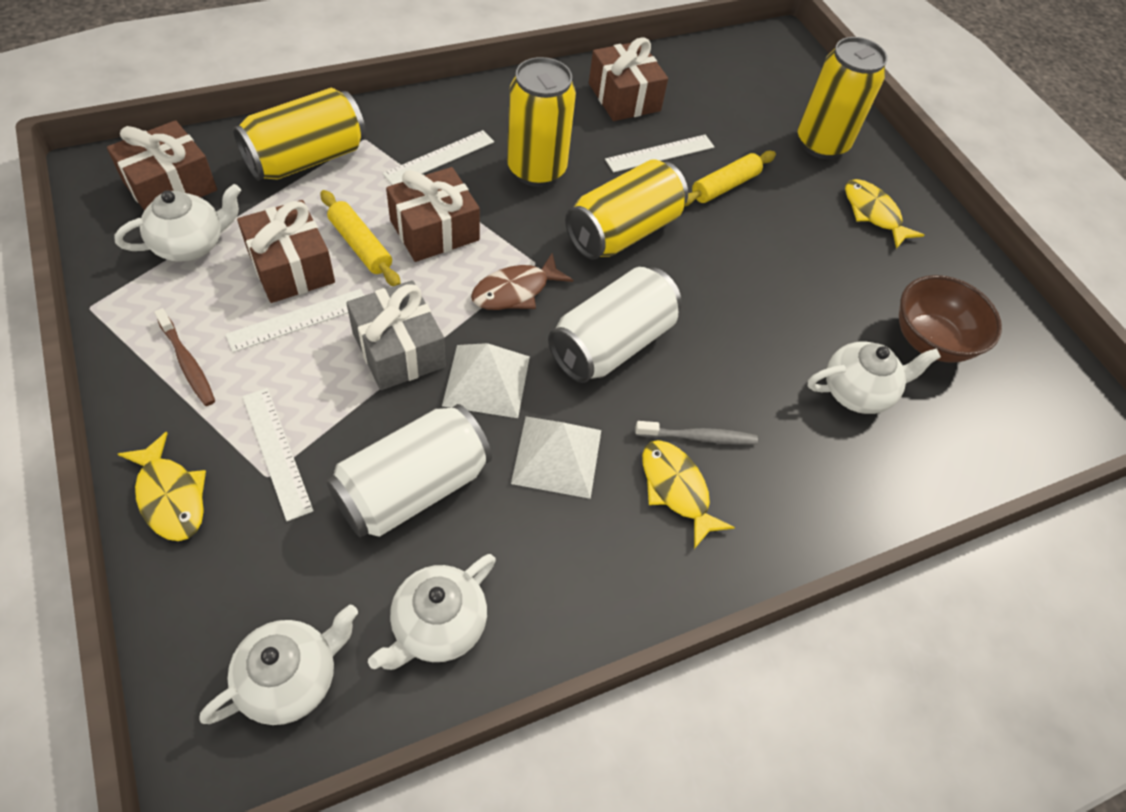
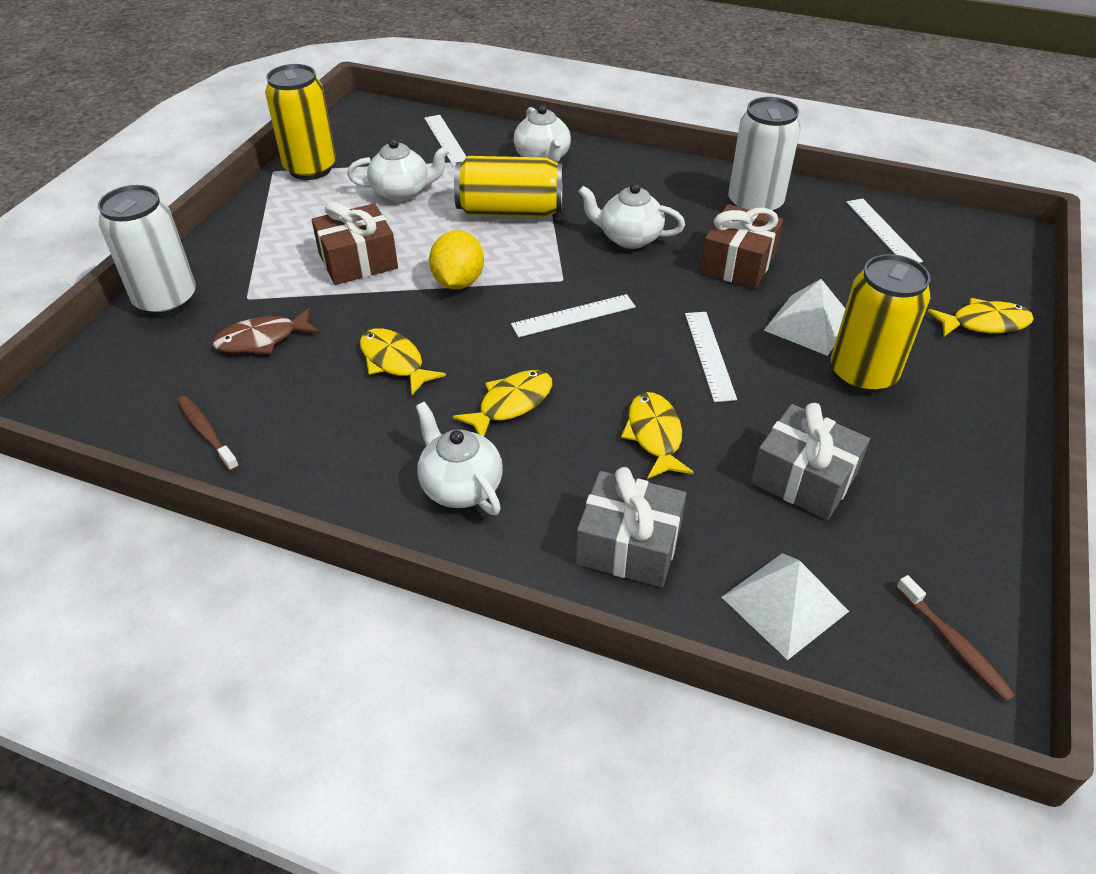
brown bowl: [899,275,1002,363] = 1 -> none = 0
brown gift: [107,120,217,210] [237,200,335,303] [386,167,480,262] [589,37,668,121] = 4 -> [312,201,398,285] [700,204,783,289] = 2
brown toothbrush: [154,308,215,406] = 1 -> [177,396,239,472] [896,575,1016,702] = 2
grey gift: [346,280,446,390] = 1 -> [576,467,686,587] [751,403,870,520] = 2
grey toothbrush: [635,421,758,445] = 1 -> none = 0
yellow can: [233,87,366,181] [507,57,576,187] [565,159,688,260] [798,37,888,159] = 4 -> [265,64,336,180] [454,156,563,217] [831,254,930,394] = 3
yellow fish: [118,432,206,541] [642,440,735,549] [845,179,924,249] = 3 -> [360,328,446,395] [453,370,552,437] [621,392,694,479] [928,298,1034,336] = 4
yellow lemon: none = 0 -> [429,230,484,289] = 1
yellow rolling pin: [320,190,401,286] [684,151,776,207] = 2 -> none = 0

